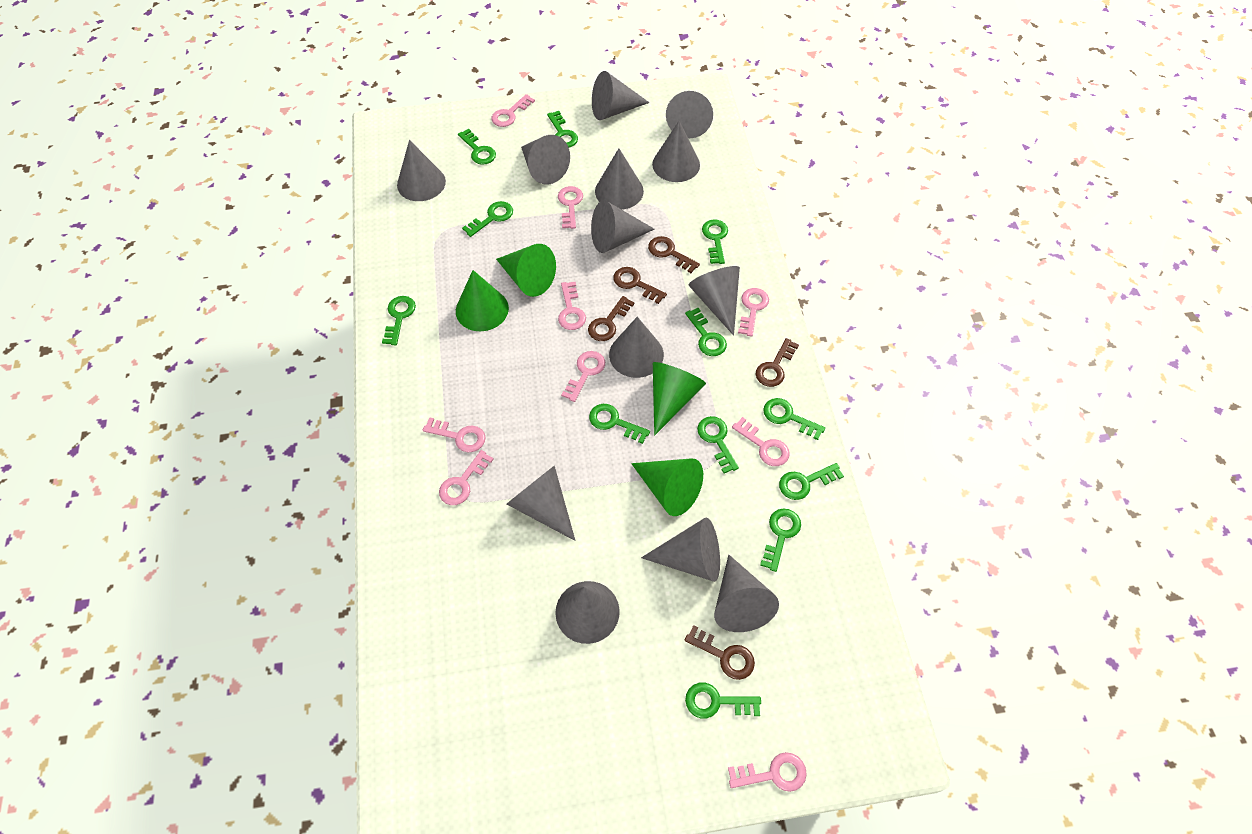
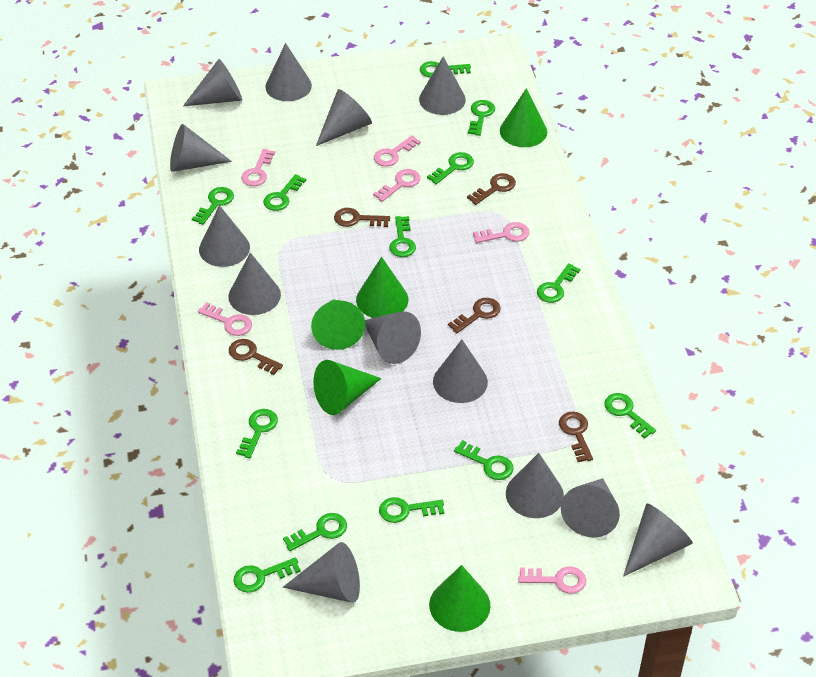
green cone: [456,270,509,331] [496,244,556,297] [631,458,703,516] [653,362,706,435] = 4 -> [311,299,365,350] [313,360,381,415] [356,257,408,318] [429,565,490,632] [500,88,547,147] = 5
green key: [382,296,416,345] [458,129,496,165] [462,201,513,237] [547,111,578,147] [589,404,650,444] [685,308,727,356] [685,683,761,718] [697,416,739,473] [702,219,728,264] [760,508,801,572] [763,398,825,440] [779,463,844,500] = 12 -> [192,187,234,225] [233,557,301,593] [236,409,278,458] [263,174,306,211] [283,513,347,551] [379,497,444,523] [389,216,416,257] [420,61,471,77] [427,152,474,184] [454,440,513,480] [468,100,495,136] [537,263,580,303] [604,393,656,439] = 13
pink key: [423,417,486,452] [439,450,494,505] [491,94,535,127] [558,186,583,229] [558,282,586,330] [561,351,605,402] [728,752,807,792] [732,417,790,466] [738,288,769,337] = 9 -> [198,302,252,336] [241,149,275,186] [373,169,421,202] [374,135,421,166] [473,222,529,243] [518,567,586,594] = 6

